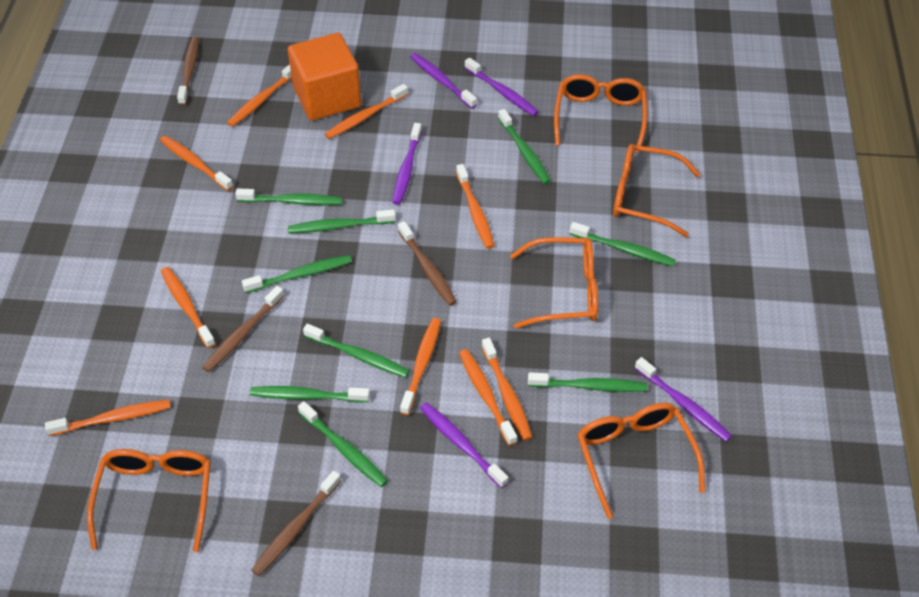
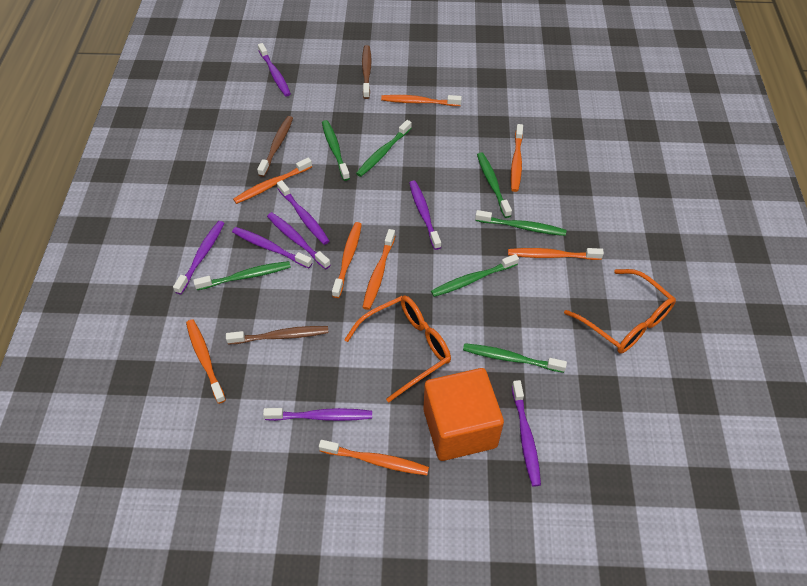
brown toothbrush: [177,37,199,106] [202,286,284,372] [251,471,341,576] [398,221,457,306] = 4 -> [226,326,329,344] [257,116,293,177] [362,45,372,99] = 3
green toothbrush: [235,188,342,205] [242,255,352,293] [250,386,370,402] [288,209,396,233] [298,401,388,487] [303,324,410,378] [498,109,551,184] [528,372,647,392] [570,222,675,267] = 9 -> [193,261,291,290] [322,120,350,181] [356,120,412,177] [431,254,519,297] [463,343,567,373] [475,210,566,236] [477,152,512,218] = 7
orange glasses: [87,449,211,552] [510,237,598,328] [554,74,647,153] [577,403,705,519] [613,144,700,237] = 5 -> [344,296,451,402] [564,269,676,354] = 2
orange toothbrush: [45,400,171,436] [160,136,233,191] [161,267,216,348] [227,64,292,127] [325,84,408,139] [400,318,441,415] [456,164,494,249] [459,349,517,446] [482,338,532,441] = 9 -> [186,319,226,404] [233,157,312,204] [319,440,429,475] [332,222,362,298] [362,229,395,310] [381,95,462,106] [508,248,604,260] [511,124,523,192] = 8
purple toothbrush: [392,123,422,205] [410,53,477,109] [420,402,508,488] [465,58,539,116] [635,357,732,442] = 5 -> [173,221,225,294] [232,227,312,268] [258,43,291,97] [263,408,372,421] [267,212,331,269] [277,180,329,245] [409,181,441,250] [512,380,541,487] = 8

